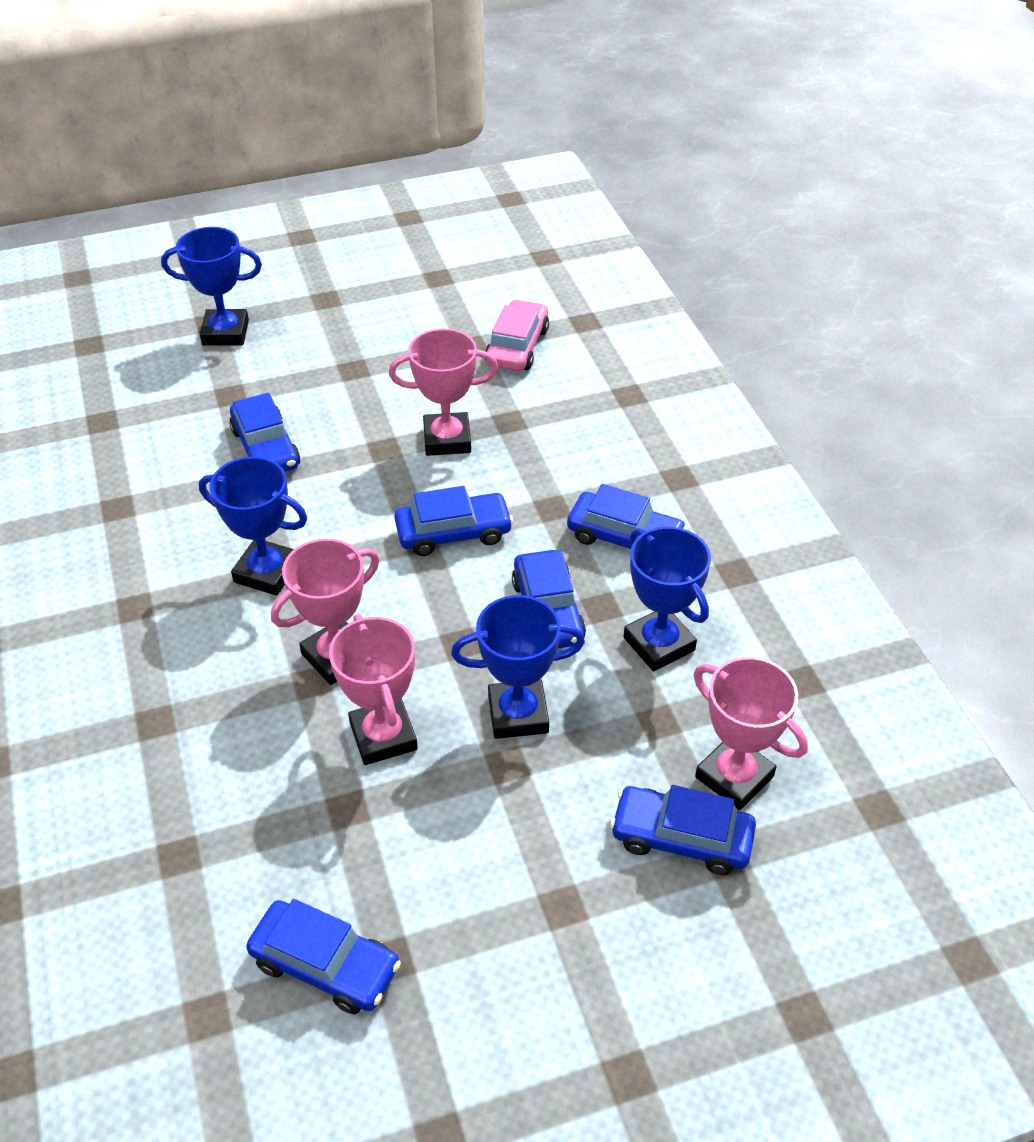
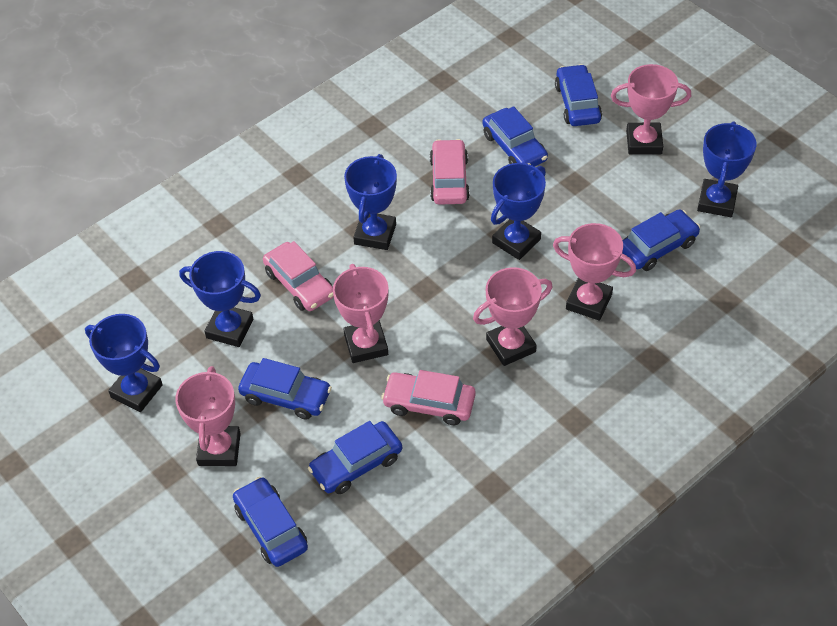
blue trophy: [161,227,262,346] [199,457,307,596] [451,595,585,739] [624,527,711,672] = 4 -> [85,314,163,412] [179,251,261,347] [344,154,397,250] [491,163,546,260] [697,121,756,217] = 5
pink car: [485,299,549,371] = 1 -> [263,241,334,311] [381,370,476,425] [430,139,470,205] = 3
pink trophy: [271,539,379,685] [329,614,418,765] [389,329,498,456] [694,657,808,810] = 4 -> [175,366,241,466] [333,264,389,363] [473,267,552,366] [553,223,636,321] [611,64,691,155] = 5

